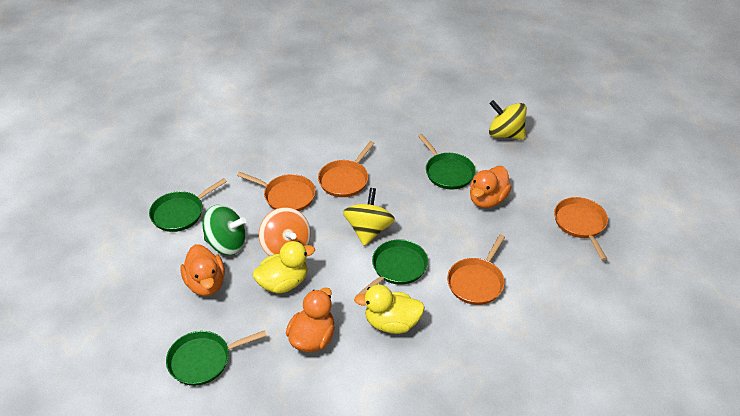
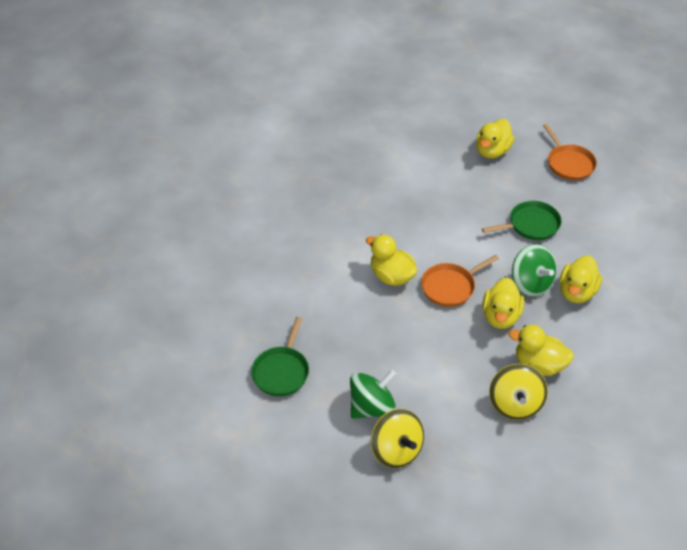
green pan: [149,178,227,232] [166,330,267,386] [356,239,428,296] [418,134,476,189] = 4 -> [251,317,309,396] [482,201,562,240] = 2
green spinning top: [202,205,246,255] = 1 -> [350,370,396,419] [512,244,557,297] = 2
orange duck: [181,244,225,296] [286,288,335,352] [470,166,512,208] = 3 -> none = 0
orange pan: [237,172,315,211] [318,141,375,197] [447,234,505,305] [554,197,608,260] = 4 -> [421,255,499,307] [543,124,597,180] = 2
orange spinning top: [259,207,311,256] = 1 -> none = 0
yellow duck: [253,241,315,293] [354,284,425,334] = 2 -> [366,234,417,286] [476,119,514,159] [482,278,524,329] [509,325,574,376] [559,255,602,303] = 5

